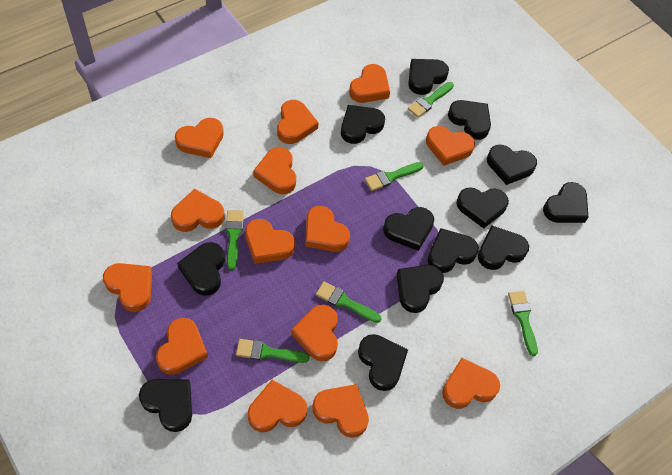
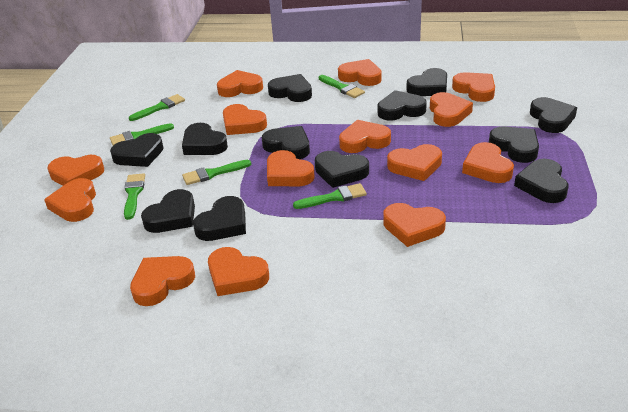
black heart: [139,379,192,432] [177,242,225,296] [341,105,385,144] [358,334,408,391] [383,207,434,251] [397,265,444,313] [408,59,449,95] [428,228,479,273] [448,100,491,140] [456,187,509,228] [478,226,529,270] [487,145,537,185] [543,182,588,223] = 13 -> [110,133,163,167] [141,189,195,233] [182,123,228,155] [193,196,246,241] [262,126,310,159] [268,74,312,102] [315,151,369,188] [378,90,427,121] [406,68,447,96] [489,127,539,163] [514,159,568,203] [530,97,577,133] = 12

